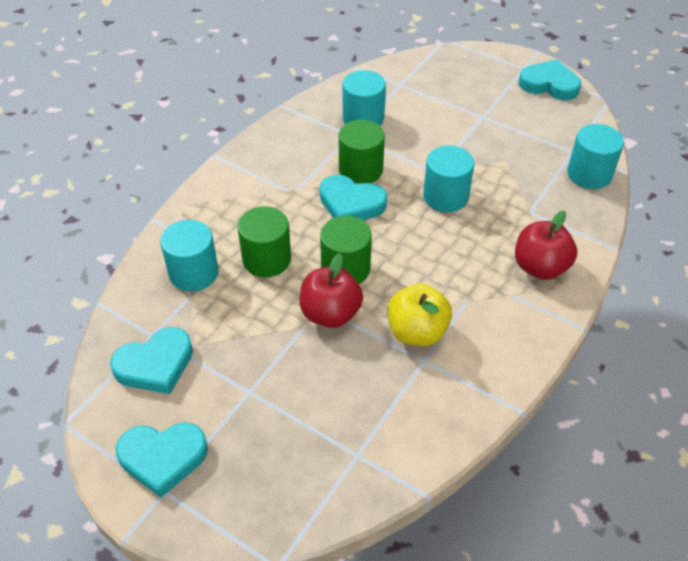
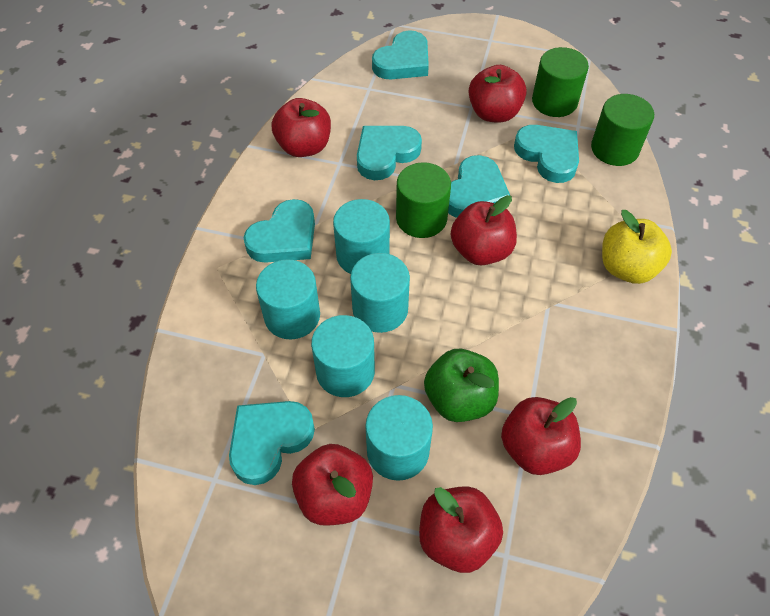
green apple: none = 0 -> [424,349,499,422] = 1
red apple: [300,254,363,328] [515,210,577,280] = 2 -> [272,98,331,157] [292,444,373,526] [419,486,503,573] [451,195,517,266] [468,65,527,123] [501,397,581,475] = 6
turquoise cylinder: [160,220,219,291] [343,70,386,126] [423,145,474,212] [567,124,624,189] = 4 -> [256,259,320,340] [311,315,375,397] [333,199,390,274] [350,253,410,333] [365,395,433,481] = 5
turquoise heart: [110,327,193,394] [115,422,208,498] [319,175,387,220] [519,59,581,100] = 4 -> [229,401,315,485] [243,199,315,263] [357,126,422,180] [372,30,429,80] [448,155,510,218] [514,125,579,183] = 6

